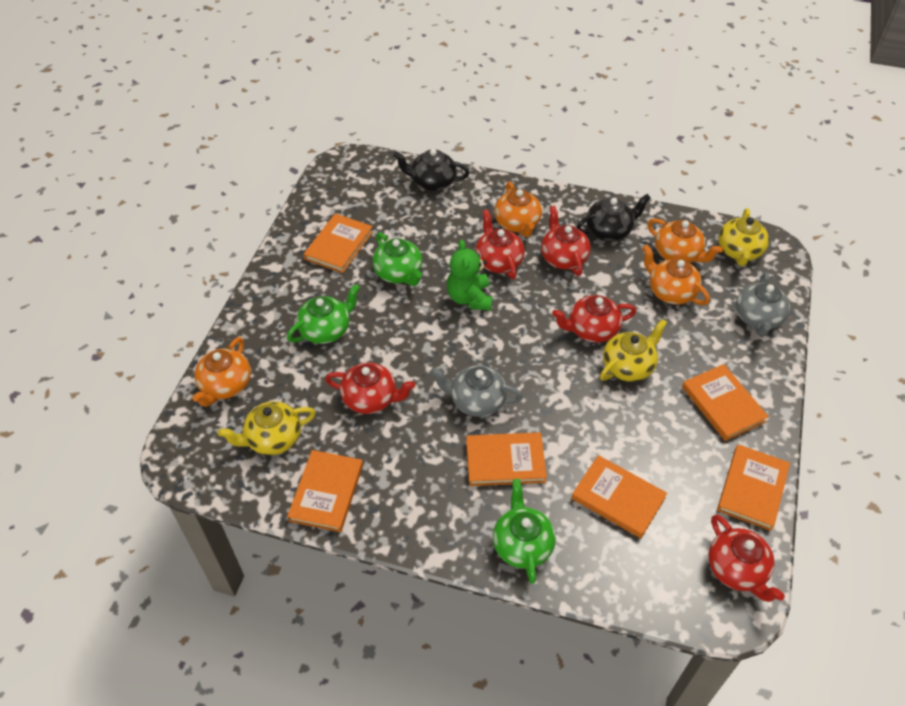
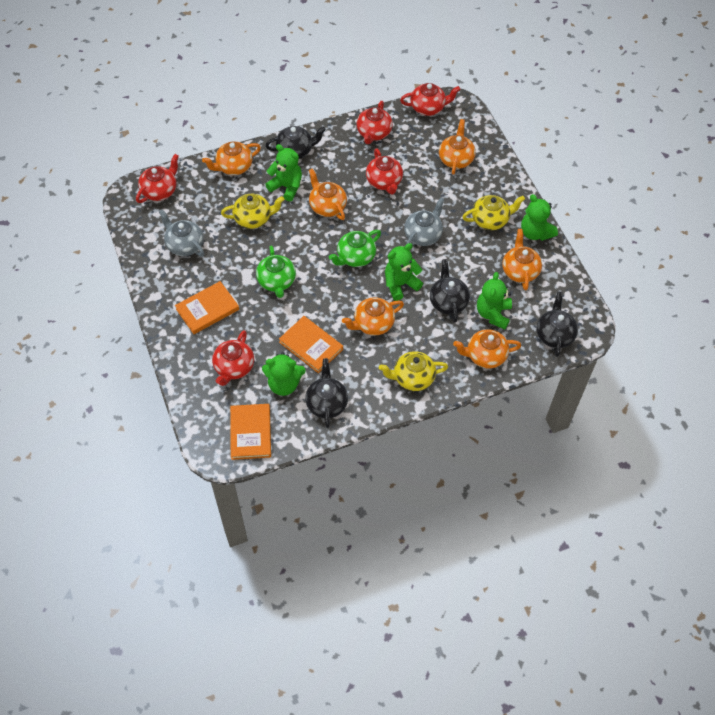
black teapot: [393,149,470,191] [576,194,651,241] = 2 -> [265,126,326,159] [305,358,348,428] [430,259,470,323] [536,291,578,357] = 4
green teapot: [287,284,360,344] [372,232,422,286] [493,479,556,584] = 3 -> [256,245,296,298] [329,230,381,267] = 2
green teddy bear: [447,240,493,311] = 1 -> [262,352,305,396] [265,144,302,201] [385,243,423,301] [477,272,512,329] [521,194,558,241] = 5
orange book: [287,450,363,532] [304,214,373,273] [466,432,547,486] [571,455,667,538] [682,364,769,441] [717,444,790,531] = 6 -> [175,281,239,334] [230,404,271,460] [279,316,343,373] = 3
orange teapot: [192,337,251,407] [494,182,542,237] [642,245,710,305] [647,218,723,263] = 4 -> [202,142,261,175] [309,168,347,220] [342,297,404,335] [439,119,476,175] [453,329,521,368] [502,229,542,291] = 6

